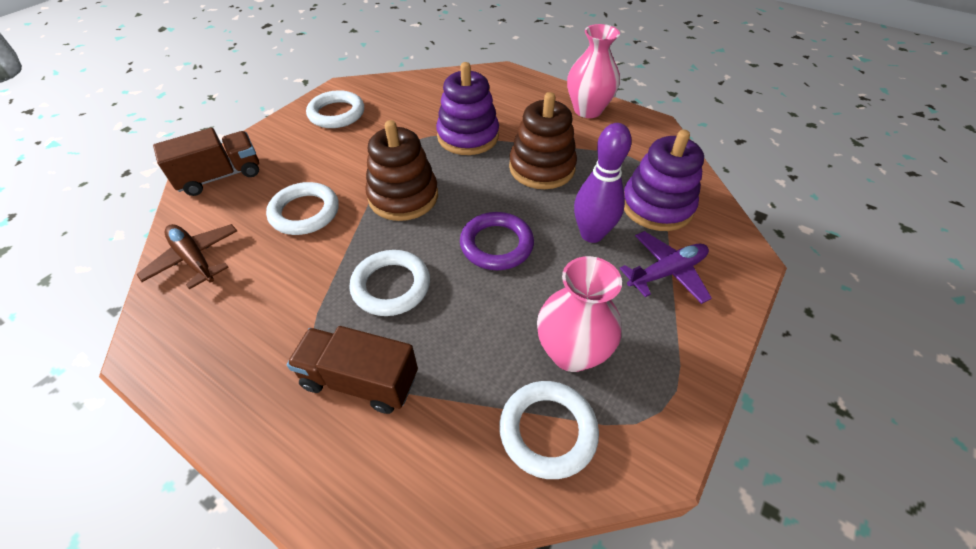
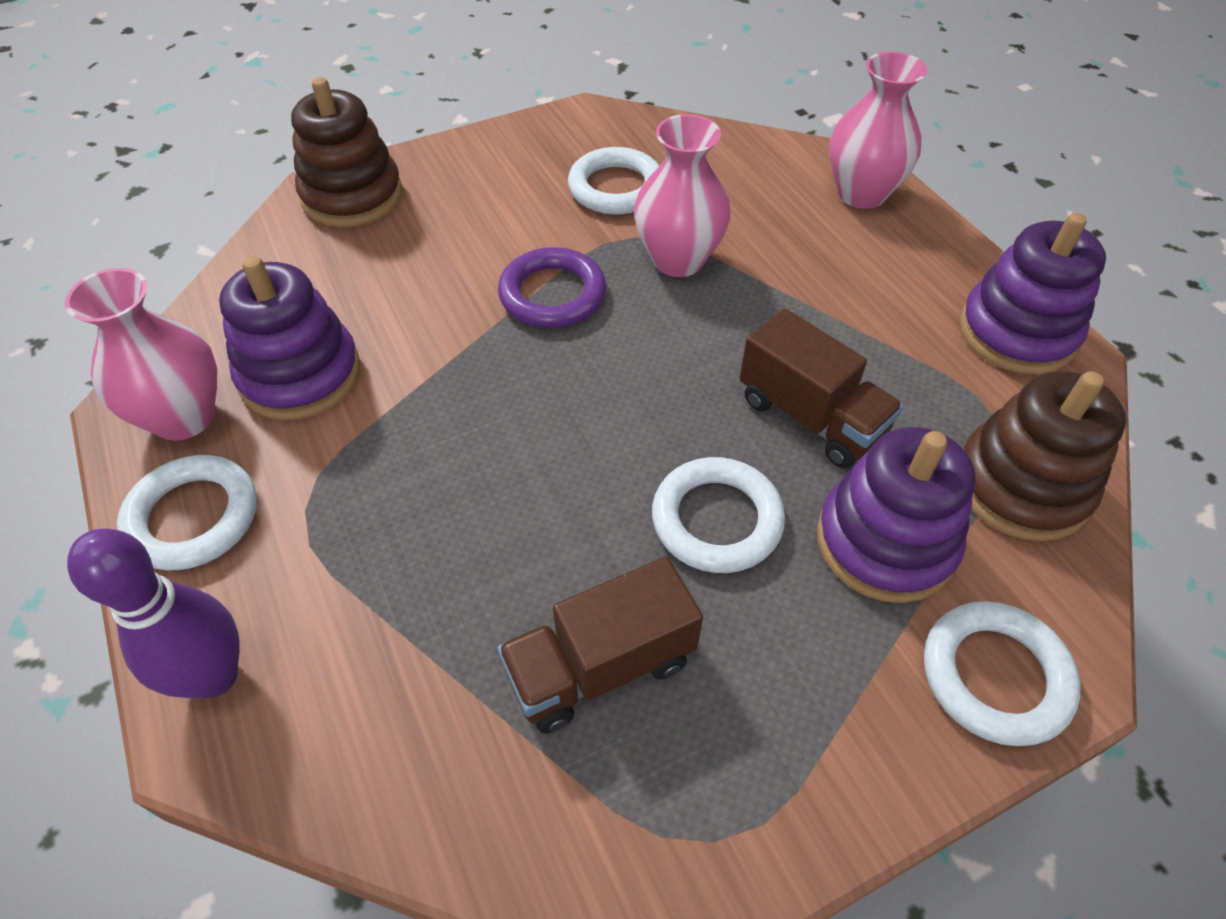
brown plane: [136,224,237,289] = 1 -> none = 0
pink vase: [537,256,622,372] [567,24,620,118] = 2 -> [65,268,217,441] [634,114,731,277] [829,52,927,209] = 3
purple plane: [619,231,712,304] = 1 -> none = 0
purple stacking toy: [436,62,499,155] [624,130,704,231] = 2 -> [219,256,361,420] [817,427,975,603] [959,213,1106,374] = 3

